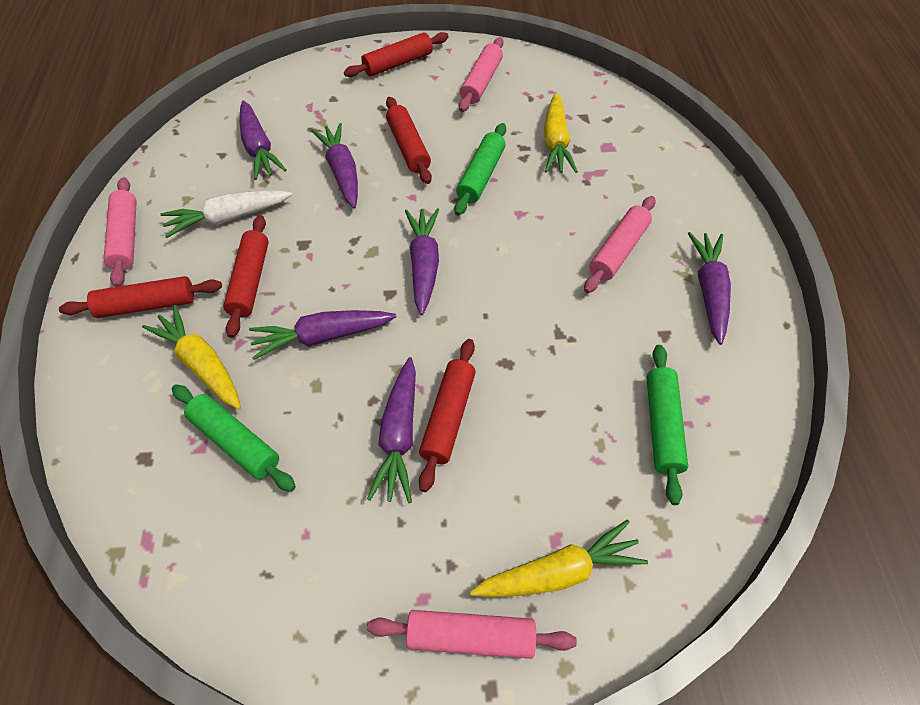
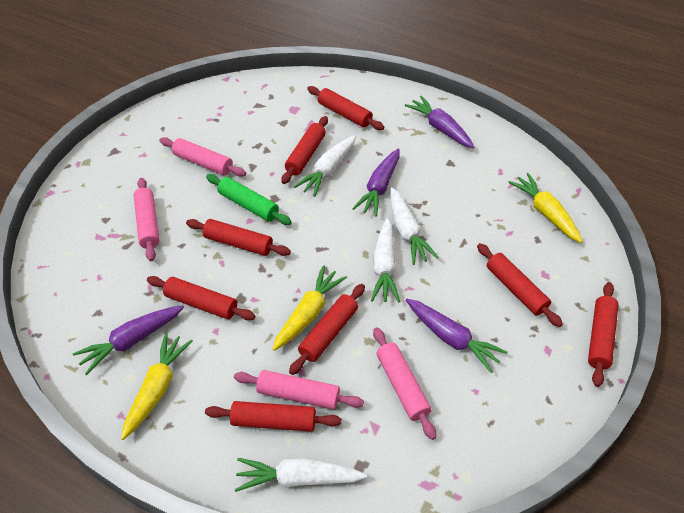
green rolling pin: [172,385,296,492] [454,123,506,216] [647,345,688,505] = 3 -> [206,174,292,225] = 1
purple carrot: [240,100,286,180] [249,310,396,360] [311,123,358,209] [367,357,416,503] [405,208,439,315] [688,232,731,345] = 6 -> [73,305,184,375] [352,149,400,217] [405,96,474,149] [406,299,508,373] = 4
red rolling pin: [59,276,222,318] [223,215,269,338] [344,32,449,77] [386,97,432,184] [419,339,476,492] = 5 -> [147,276,255,320] [186,219,291,256] [205,401,342,432] [282,116,328,184] [289,284,365,375] [307,86,384,130] [477,243,563,327] [588,282,619,387] = 8
white carrot: [160,190,292,238] = 1 -> [235,458,367,492] [294,135,356,197] [371,218,400,303] [390,187,439,265] = 4

